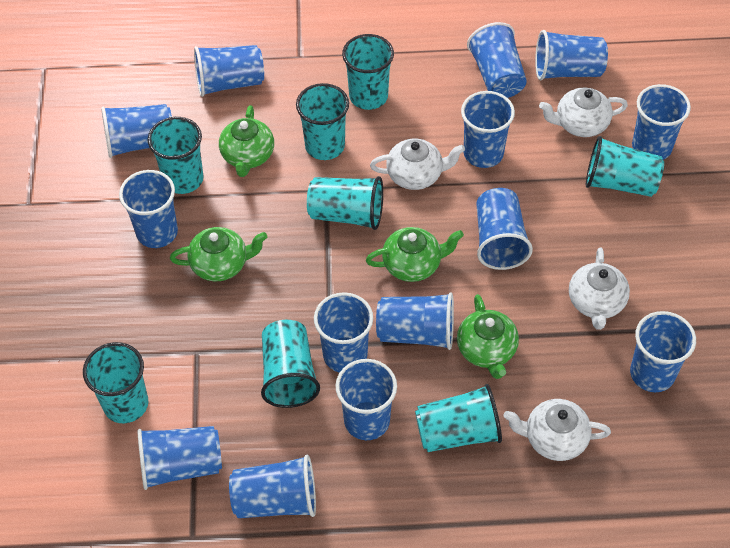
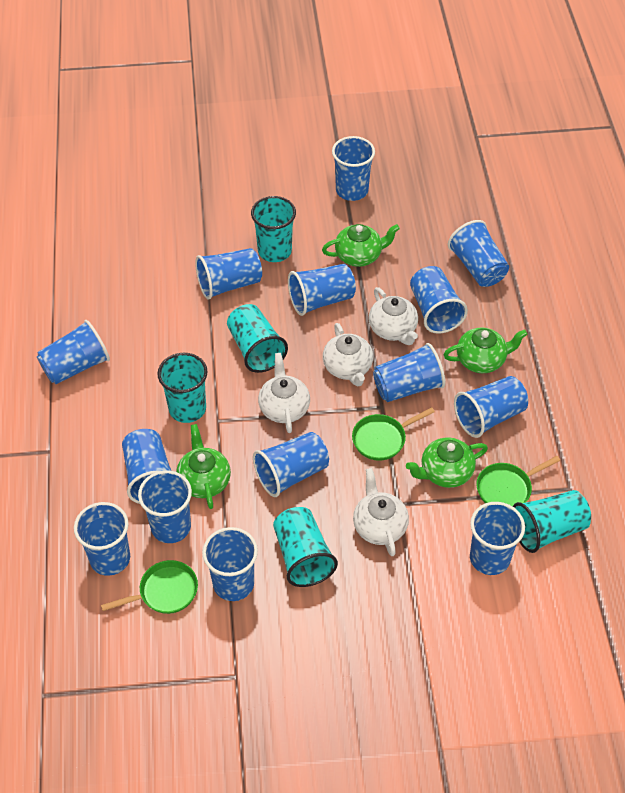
green pan: none = 0 -> [101,560,198,614] [352,407,435,461] [476,456,560,507] = 3
turquoise cup: [83,342,148,423] [147,117,204,194] [261,320,320,408] [296,83,349,160] [307,176,383,230] [342,34,394,110] [415,384,502,452] [586,136,664,197] = 8 -> [157,353,208,423] [227,304,288,373] [251,196,296,262] [273,507,338,587] [513,490,591,553] = 5

